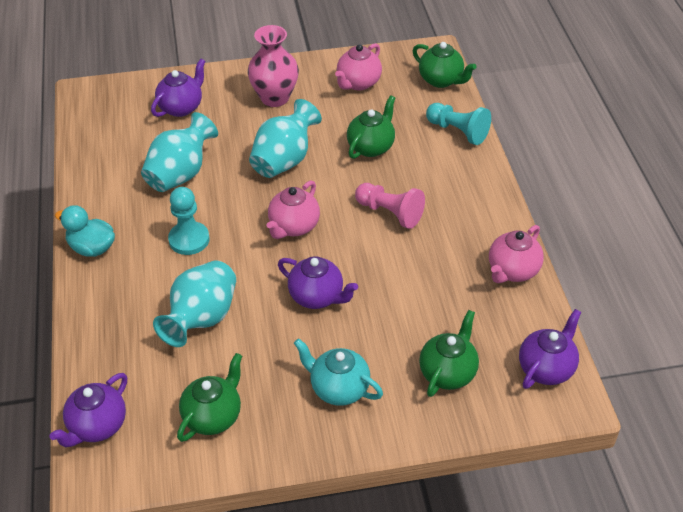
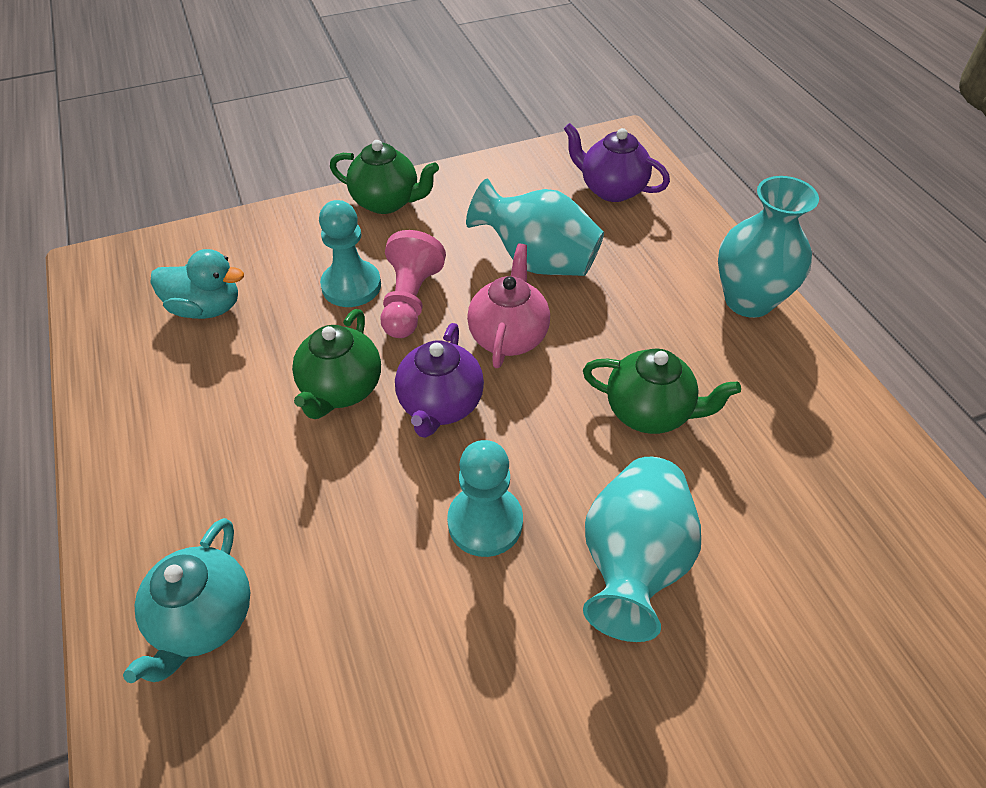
green teapot: [177,353,242,442] [347,95,395,159] [413,42,477,88] [419,310,479,397] = 4 -> [292,309,381,419] [330,140,439,214] [583,348,741,434] = 3
pink teapot: [267,180,320,239] [335,43,382,90] [489,225,544,283] = 3 -> [467,244,550,368] = 1
pink vase: [248,25,299,107] = 1 -> none = 0
purple teapot: [50,373,127,448] [151,59,205,117] [278,256,358,309] [519,309,581,389] = 4 -> [395,323,484,438] [564,123,670,202] = 2

